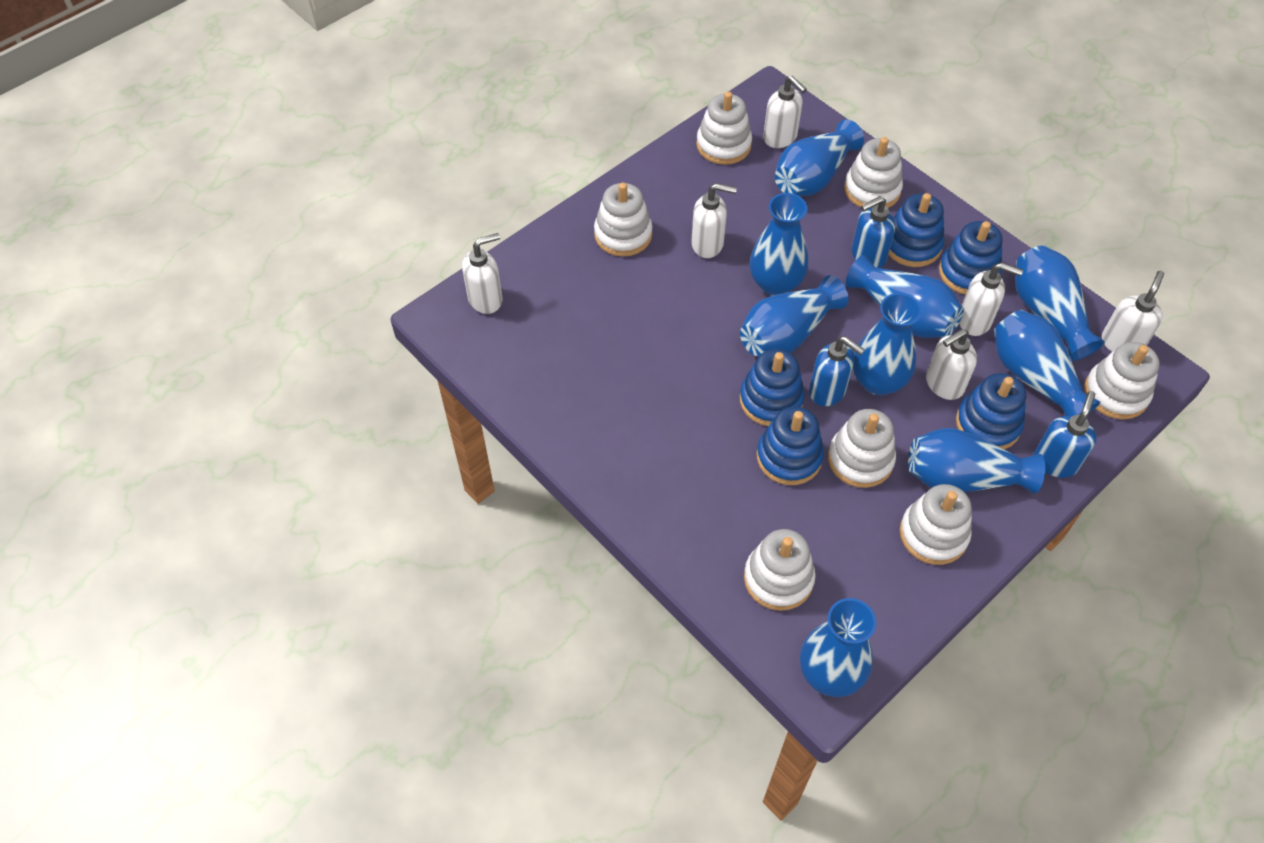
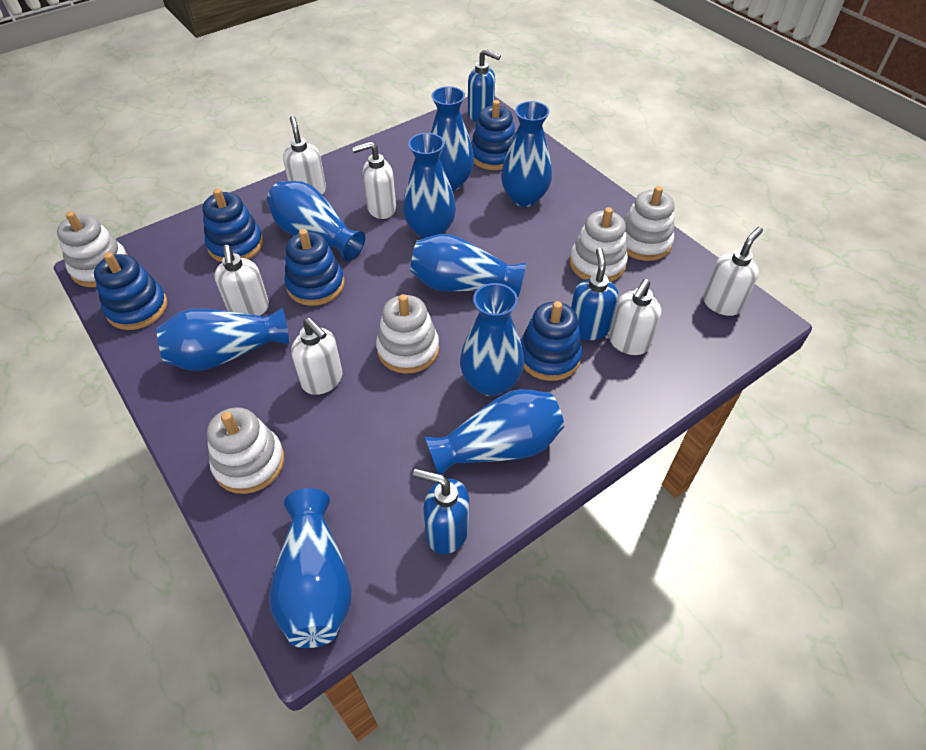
white stacking toy: [594,183,653,257] [696,92,752,165] [744,529,816,611] [828,409,896,488] [844,137,903,208] [900,484,972,565] [1084,342,1160,420] = 7 -> [57,211,128,287] [207,407,284,494] [376,294,439,374] [570,207,628,282] [624,186,675,261] = 5

